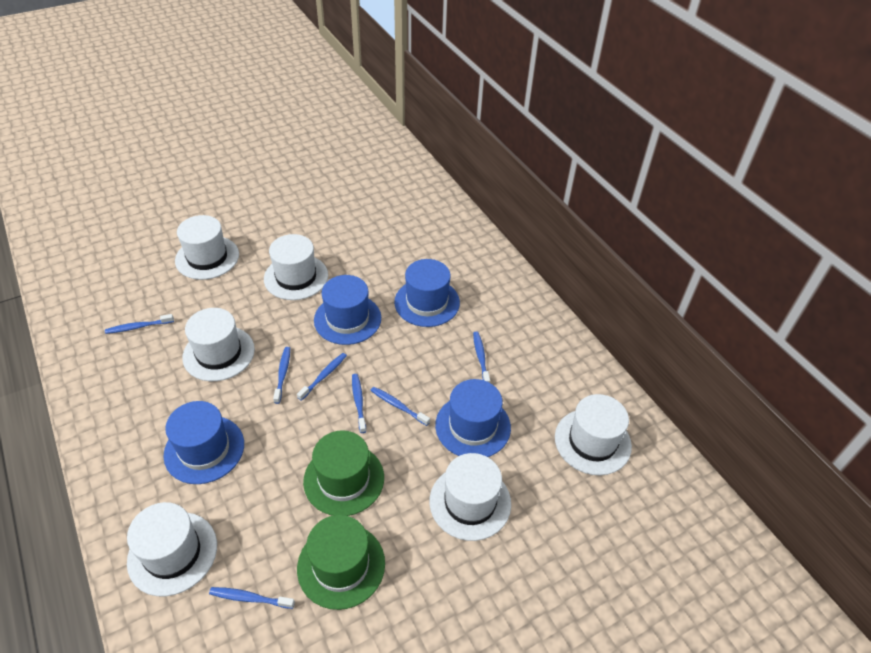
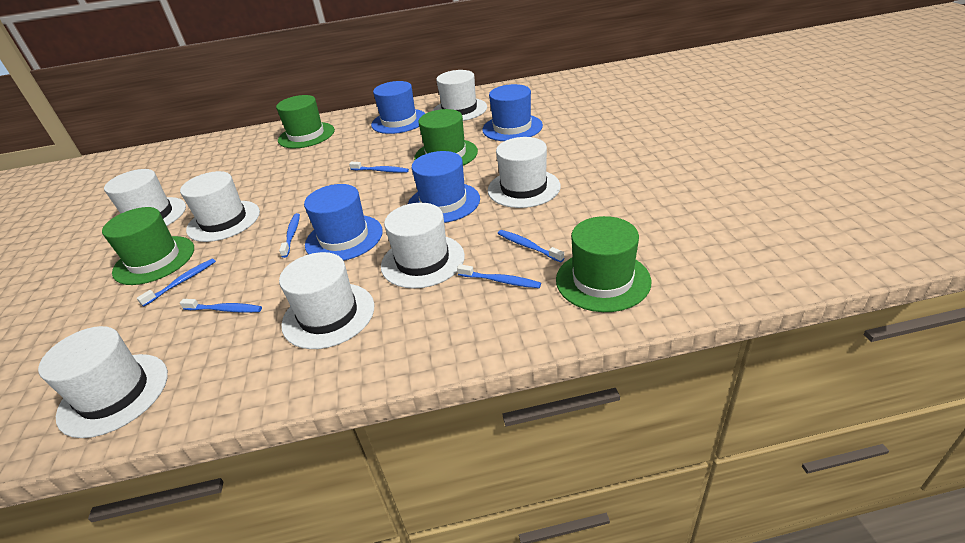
blue toothbrush: [105,314,174,334] [209,587,295,609] [273,347,290,404] [297,353,347,401] [352,374,366,433] [370,387,430,426] [473,332,490,383] = 7 -> [137,258,216,307] [180,299,262,313] [279,213,300,258] [349,162,409,173] [457,264,541,288] [498,230,564,262] = 6
green hat: [297,515,385,610] [303,431,384,516] = 2 -> [102,207,194,285] [276,95,335,149] [414,109,478,166] [556,216,652,312] = 4
white hat: [127,502,217,596] [175,215,239,280] [182,308,255,381] [264,234,328,300] [429,453,511,541] [555,394,632,475] = 6 -> [38,326,168,438] [104,169,186,226] [180,171,260,242] [279,252,374,349] [381,203,465,289] [433,70,487,121] [488,137,560,208] = 7

